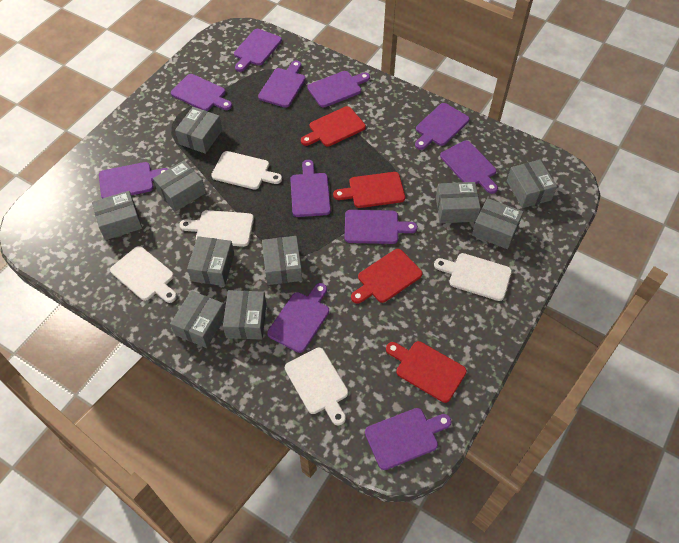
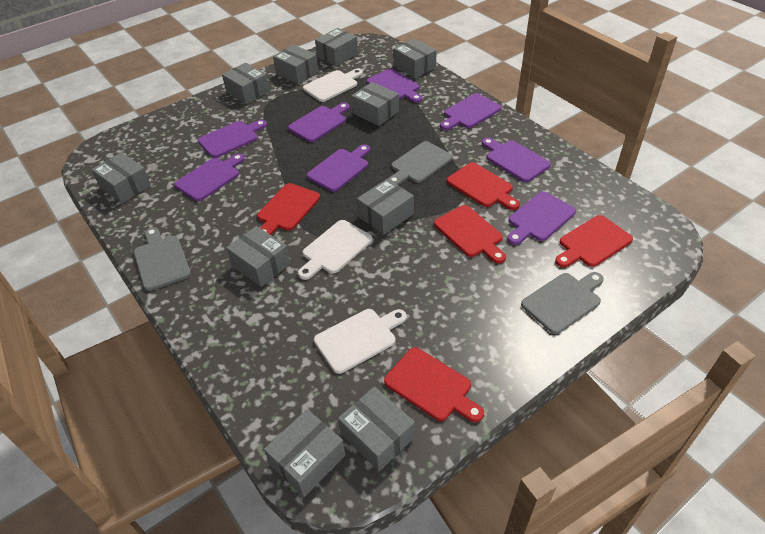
grey cutting board: none = 0 -> [134,227,191,291] [388,141,453,185] [521,272,604,334] = 3
purple cutting board: [99,162,168,199] [171,74,232,111] [234,29,282,72] [258,61,306,108] [267,283,329,353] [290,160,331,217] [307,71,370,107] [345,210,418,244] [365,408,451,470] [415,103,470,150] [440,140,498,194] = 11 -> [174,153,245,201] [198,120,267,158] [288,103,350,142] [307,144,370,192] [366,69,422,103] [440,93,501,130] [482,138,551,182] [507,192,576,245] = 8
red cutting board: [301,106,366,147] [333,172,405,208] [351,249,423,304] [386,341,467,403] = 4 -> [257,183,320,235] [384,347,484,422] [434,205,506,263] [447,162,520,210] [555,215,633,268] = 5
white cutting board: [110,246,177,303] [179,210,254,247] [211,151,282,190] [285,348,348,425] [434,253,512,301] = 5 -> [298,220,373,280] [303,69,363,102] [314,309,407,374] = 3

